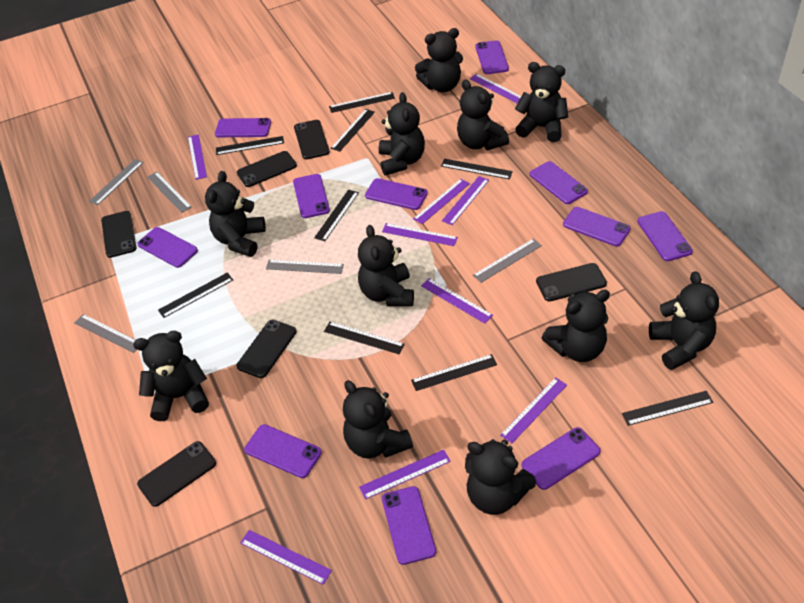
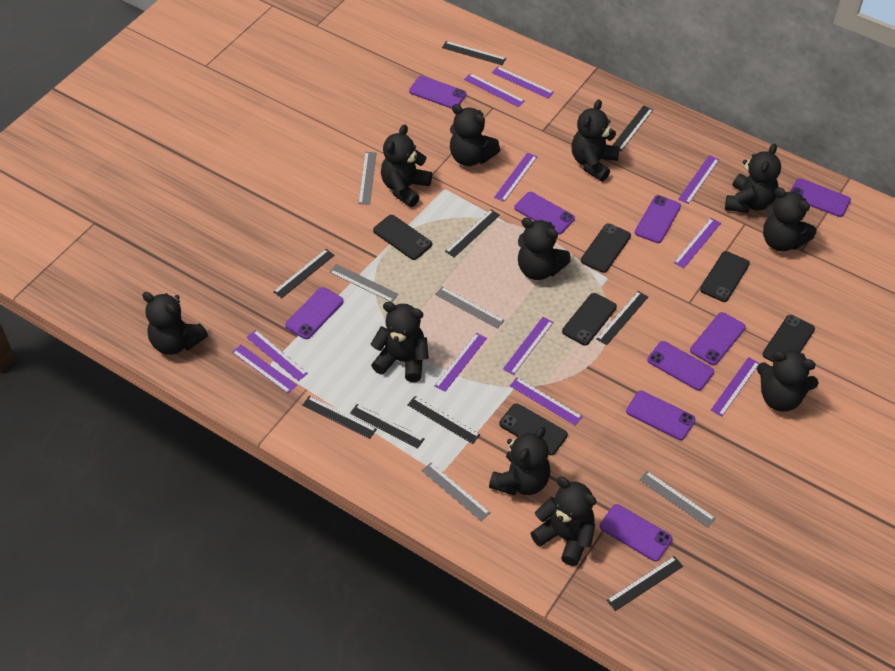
purple phone: [137,227,198,268] [215,118,271,137] [244,424,322,478] [293,174,330,218] [365,178,428,210] [382,486,436,565] [475,40,509,74] [522,427,601,490] [530,161,588,204] [563,207,630,246] [637,211,693,261] = 11 -> [285,287,344,339] [409,76,467,109] [514,192,575,234] [600,504,672,561] [626,391,695,440] [635,195,681,243] [647,341,714,391] [690,312,746,365] [790,178,851,217] = 9
purple ruler: [188,134,207,180] [240,530,332,585] [359,449,451,500] [382,223,458,246] [413,179,470,224] [421,278,493,324] [442,176,489,225] [470,74,521,104] [500,377,567,443] = 9 -> [232,345,297,393] [246,330,308,381] [434,333,487,392] [464,73,525,107] [492,66,554,99] [494,152,537,202] [503,317,553,375] [510,377,583,426] [674,218,721,268] [678,155,719,204] [711,357,760,417] = 11

